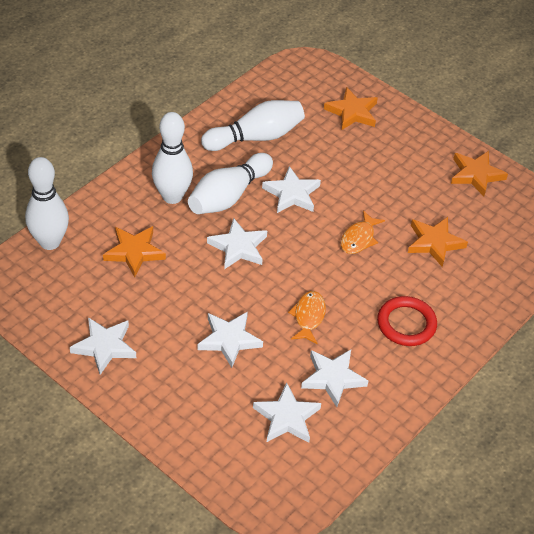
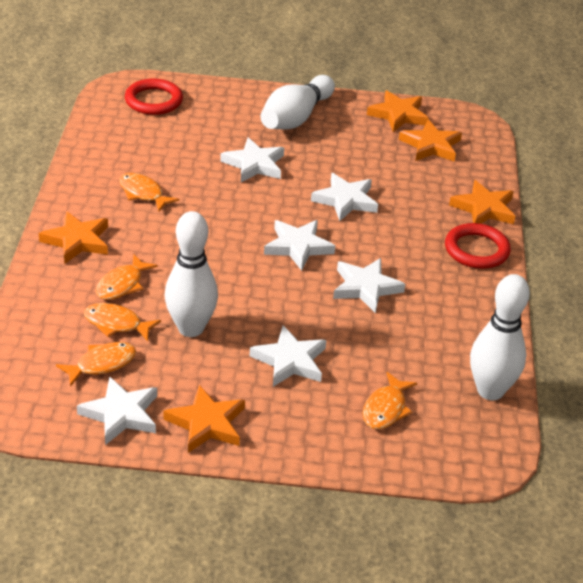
orange fish: [288,291,326,344] [341,210,385,254] = 2 -> [56,342,136,387] [84,303,161,341] [96,254,158,300] [119,173,179,212] [362,372,417,429] = 5
orange star: [103,226,166,277] [324,87,378,130] [408,217,468,267] [451,151,508,196] = 4 -> [39,211,108,264] [164,385,245,453] [367,91,428,132] [399,119,462,162] [449,180,515,224] = 5
red ring: [377,296,437,346] = 1 -> [125,78,183,115] [445,223,511,269] = 2
white bowling pin: [25,157,69,250] [152,112,193,204] [188,153,273,214] [201,100,305,151] = 4 -> [165,211,218,337] [260,75,335,130] [470,274,530,400] = 3

